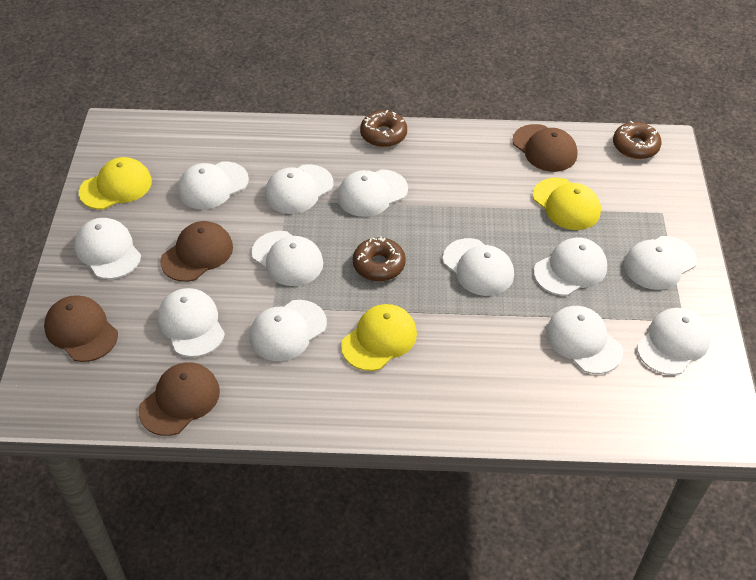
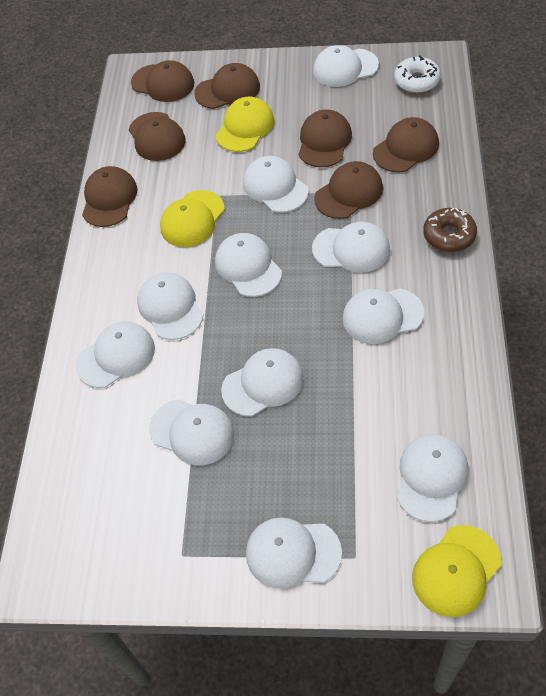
brown cap: [44,295,118,362] [138,362,220,436] [160,221,233,282] [512,124,577,172] = 4 -> [82,166,137,227] [129,112,185,161] [131,60,194,102] [194,63,260,109] [298,110,352,167] [314,161,383,219] [373,117,439,172] = 7
brown donut: [353,237,406,281] [360,110,407,147] [613,121,662,159] = 3 -> [423,207,477,252] = 1
white cap: [74,218,141,279] [157,288,225,357] [178,162,249,209] [249,300,327,361] [252,231,323,286] [265,164,333,214] [337,169,408,217] [443,238,514,296] [534,237,607,296] [546,306,623,374] [624,236,697,290] [637,308,711,375] = 12 -> [76,321,155,388] [137,272,203,340] [149,399,234,465] [215,233,282,297] [221,348,304,416] [243,156,309,213] [246,517,342,589] [312,221,390,273] [313,45,379,87] [342,288,424,344] [397,434,468,522] = 11
white donut: none = 0 -> [394,55,441,93] = 1

